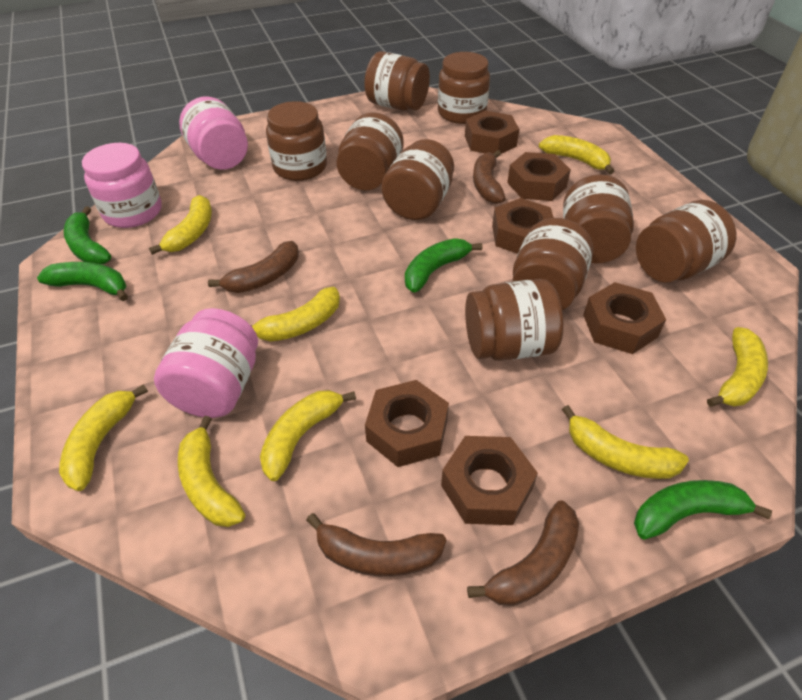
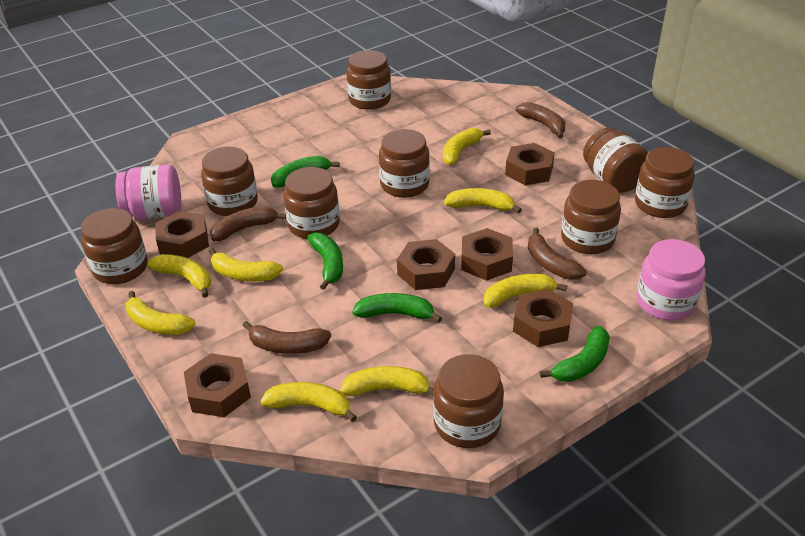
pink jar: [82,143,162,228] [154,308,258,418] [179,96,248,170] = 3 -> [115,165,181,219] [637,239,706,321] = 2

